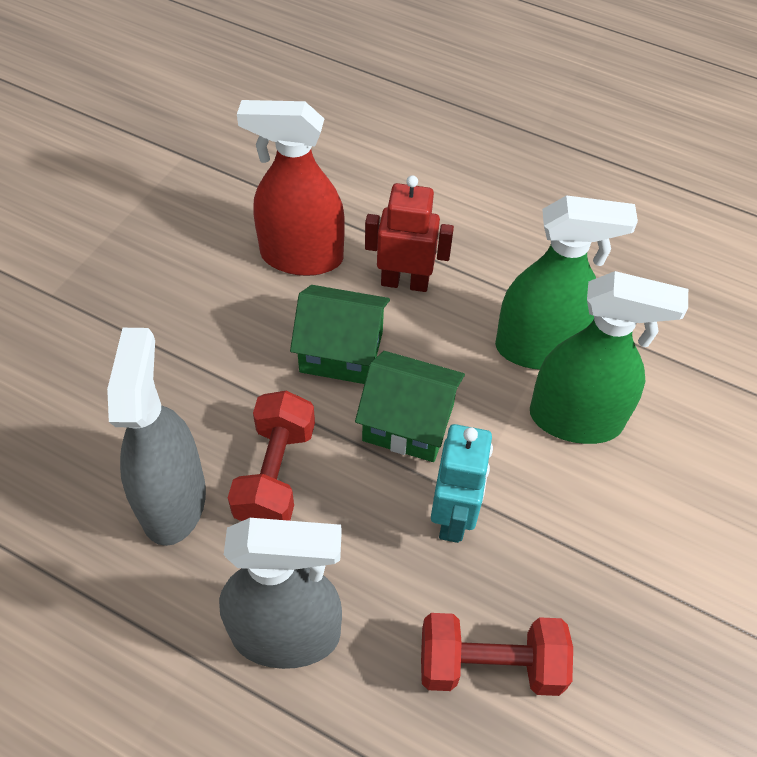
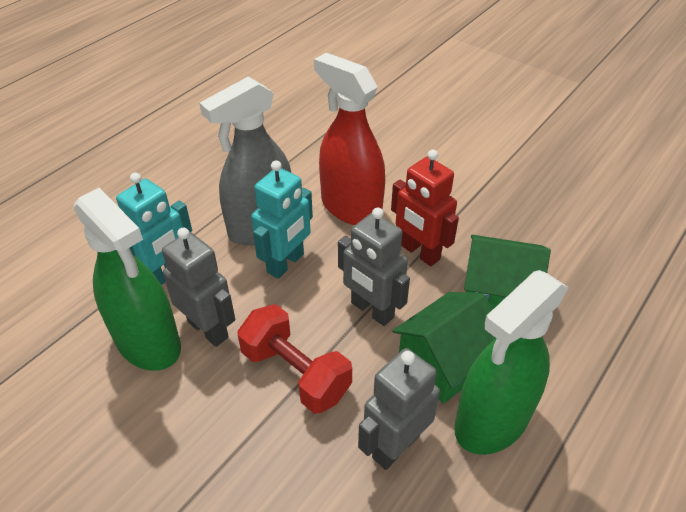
grey robot: none = 0 -> [162,228,235,347] [338,208,410,326] [358,348,440,470] = 3
grey spray bottle: [107,328,206,546] [219,518,342,669] = 2 -> [199,77,291,245] = 1
red dumbbell: [228,391,315,521] [421,613,573,696] = 2 -> [237,304,352,414] = 1
turquoise robot: [431,424,493,543] = 1 -> [116,172,192,285] [251,160,313,279] = 2

